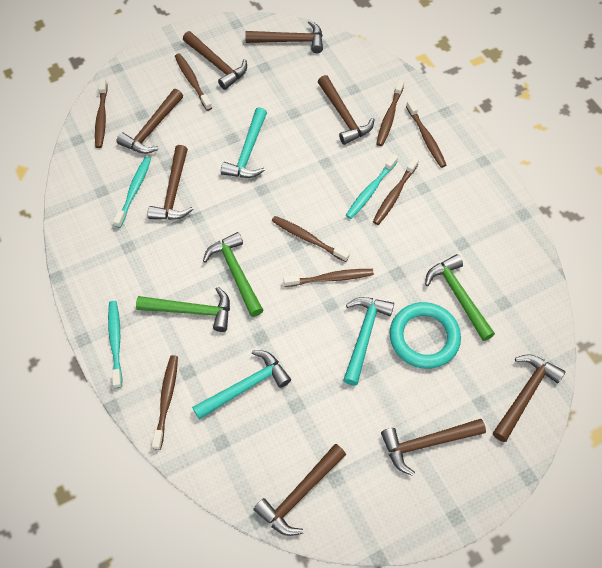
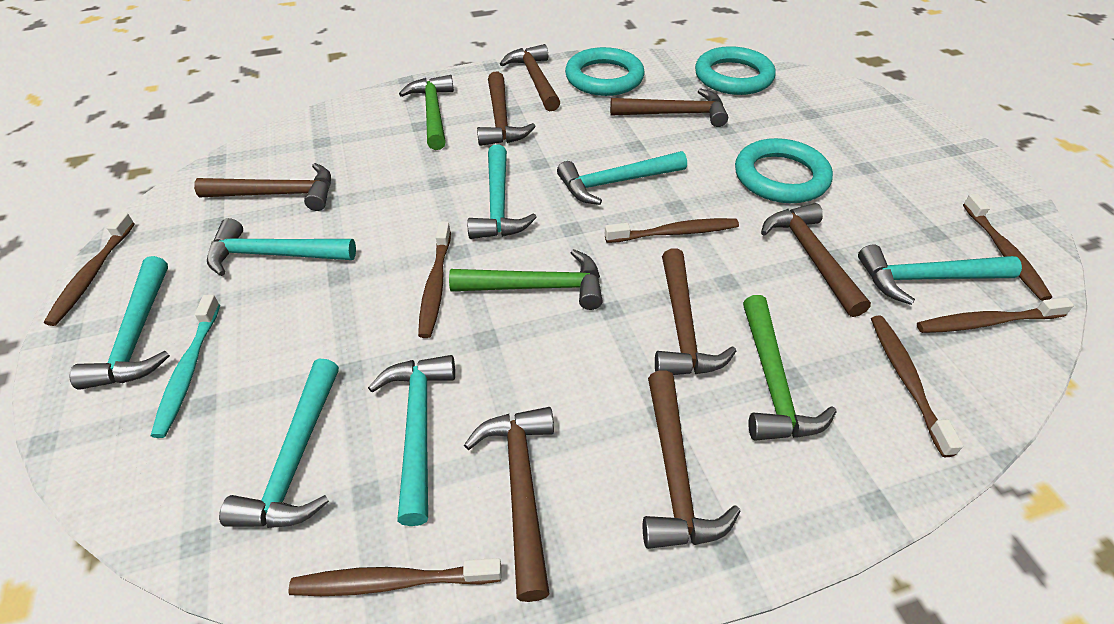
brown toothbrush: [95,79,108,148] [152,355,178,450] [175,54,212,111] [272,216,350,262] [283,269,374,287] [373,157,419,225] [376,79,404,146] [406,100,447,168] = 8 -> [44,212,135,326] [289,558,502,596] [418,222,451,338] [605,218,739,243] [871,316,963,457] [917,298,1074,333] [963,194,1052,301] = 7
turquoise hammer: [192,350,291,420] [221,107,267,178] [343,297,394,386] = 3 -> [69,256,170,390] [207,218,356,276] [219,359,339,528] [368,355,455,526] [468,145,537,239] [557,151,687,205] [858,244,1022,305] = 7
turquoise ring: [390,302,461,369] = 1 -> [565,47,644,96] [695,46,776,95] [735,138,833,203] = 3
turquoise toothbrush: [108,301,123,388] [113,157,151,228] [346,154,398,219] = 3 -> [151,295,220,438] = 1

